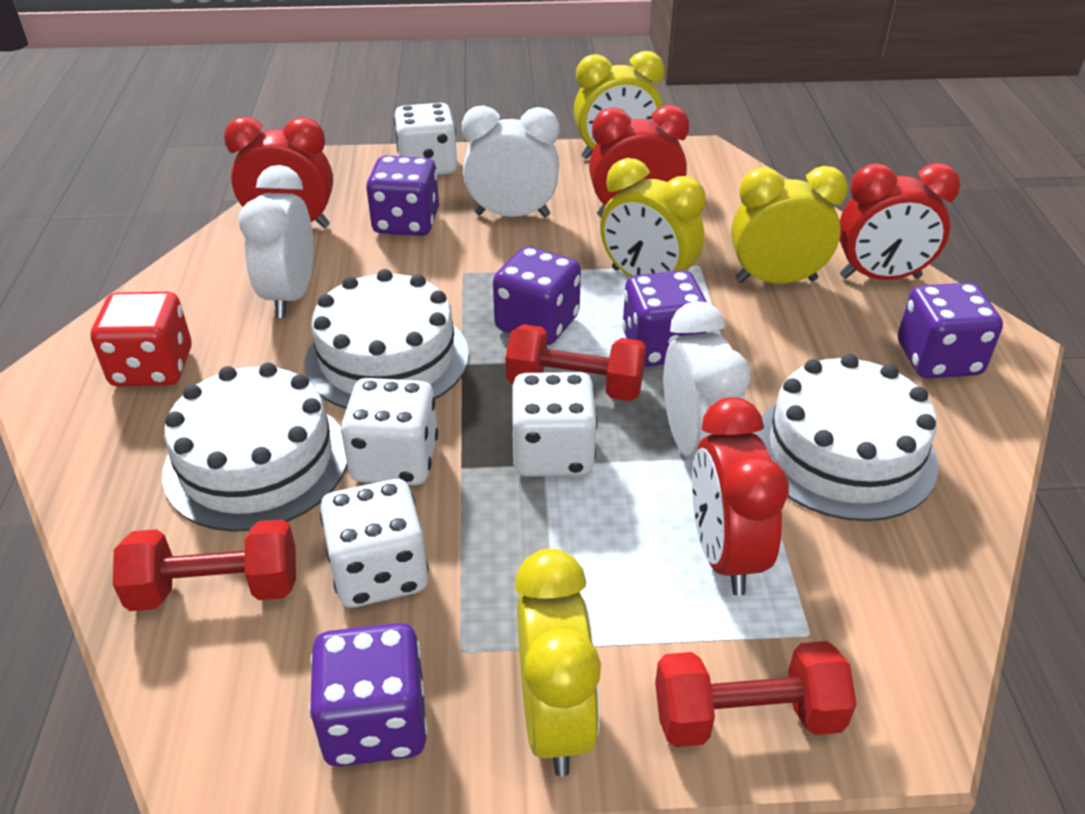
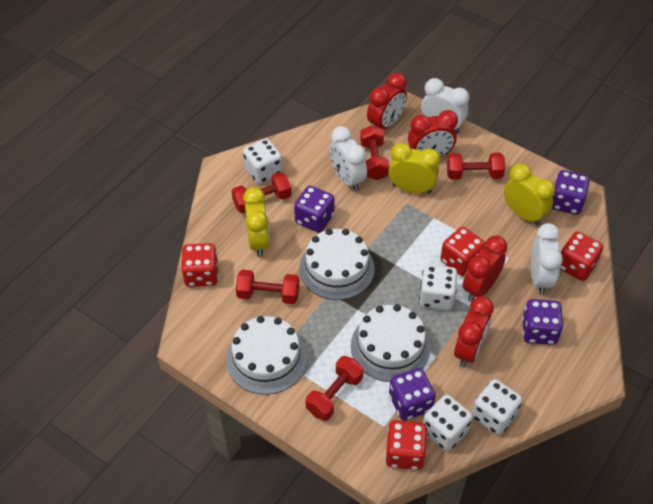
purple dice: [309,623,427,767] [366,156,439,236] [493,246,581,345] [622,270,707,367] [898,283,1003,379] = 5 -> [294,186,334,233] [389,368,436,421] [522,299,563,345] [552,170,590,215] = 4
red dice: [91,292,192,387] = 1 -> [181,243,218,287] [385,420,427,470] [440,227,486,276] [560,231,604,281] = 4
red dumbbell: [113,519,296,611] [505,324,646,401] [655,641,857,747] = 3 -> [232,172,292,213] [236,270,299,304] [306,356,363,421] [360,125,389,180] [447,153,505,180] = 5
yellow clock: [515,549,601,776] [573,51,664,159] [600,158,705,277] [731,166,848,284] = 4 -> [243,187,270,257] [389,143,440,194] [504,163,555,225] = 3

